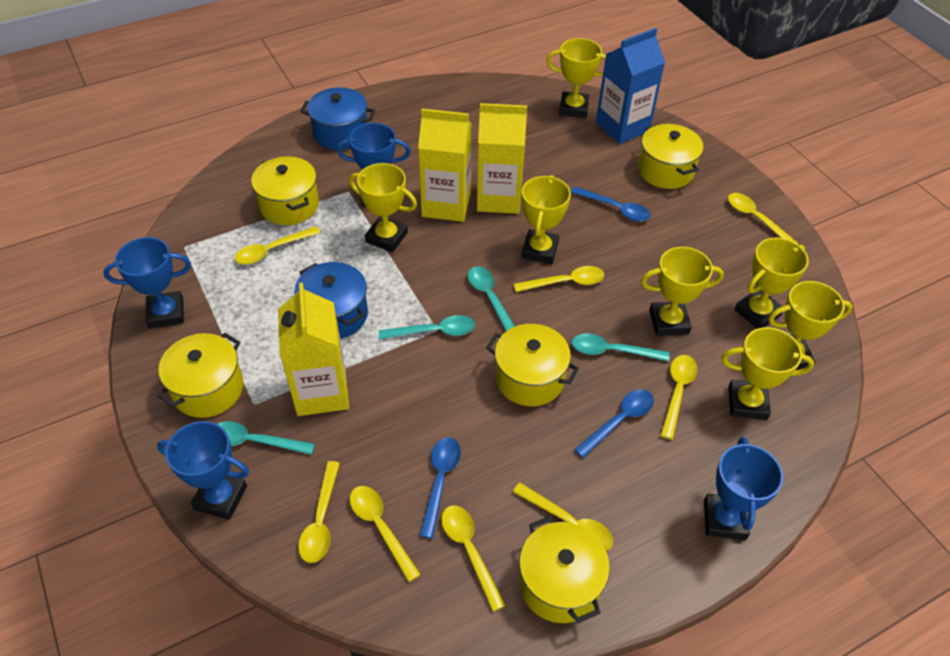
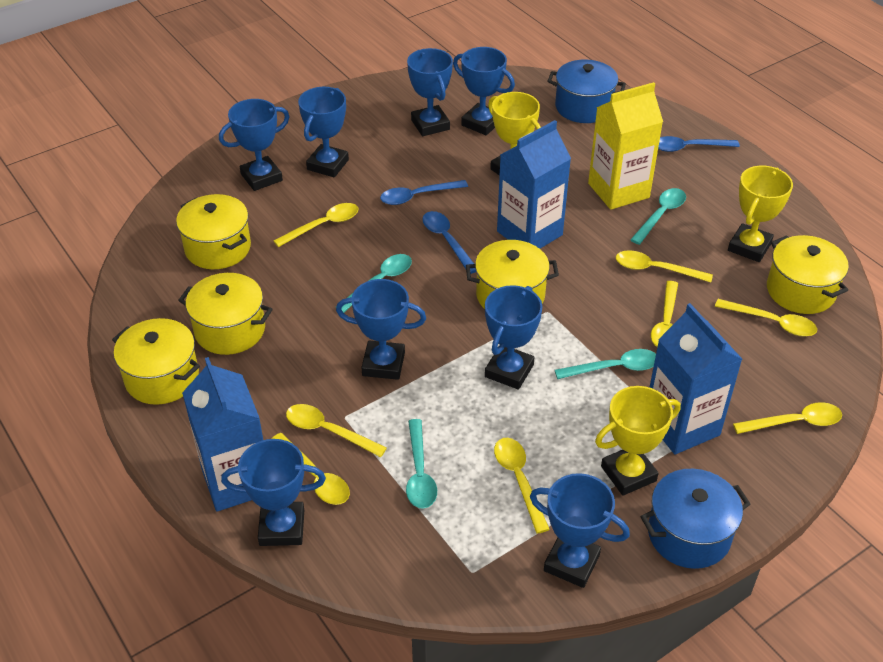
blue carton: [596,28,665,144] = 1 -> [182,357,263,511] [497,120,571,249] [649,303,743,454] = 3
blue trophy: [103,237,191,329] [157,421,249,520] [337,123,411,206] [704,437,783,540] = 4 -> [219,99,290,191] [221,439,326,546] [298,87,349,177] [336,279,426,380] [407,48,453,136] [453,47,515,135] [485,285,542,390] [530,473,630,588] = 8
yellow carton: [278,283,349,416] [418,109,472,222] [477,103,527,214] = 3 -> [588,82,663,210] = 1
yellow trophy: [349,163,417,252] [521,175,571,264] [546,38,606,118] [641,247,724,336] [721,327,814,420] [734,238,809,329] [768,281,853,370] = 7 -> [488,92,541,176] [595,386,681,496] [728,166,793,262] = 3

